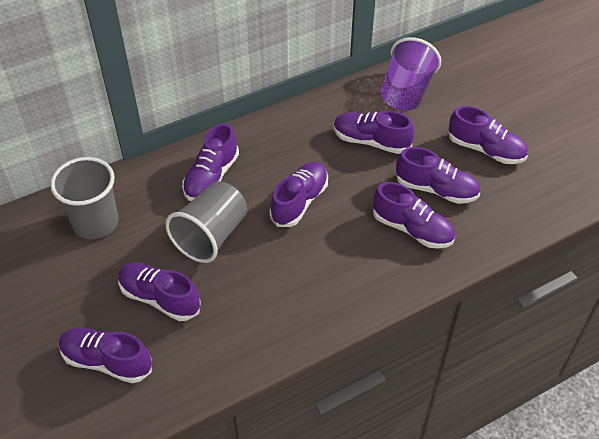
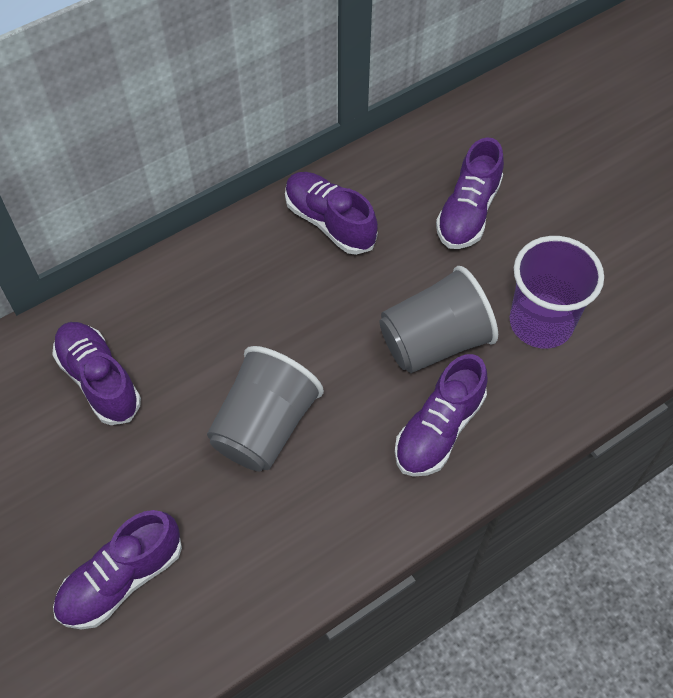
purple shoe: [59,328,152,383] [118,263,201,321] [182,123,239,201] [270,162,328,227] [334,111,414,154] [373,182,455,249] [396,147,480,204] [448,106,528,164] = 8 -> [52,322,141,425] [53,510,182,630] [285,172,378,255] [395,354,488,477] [436,137,504,249] = 5

